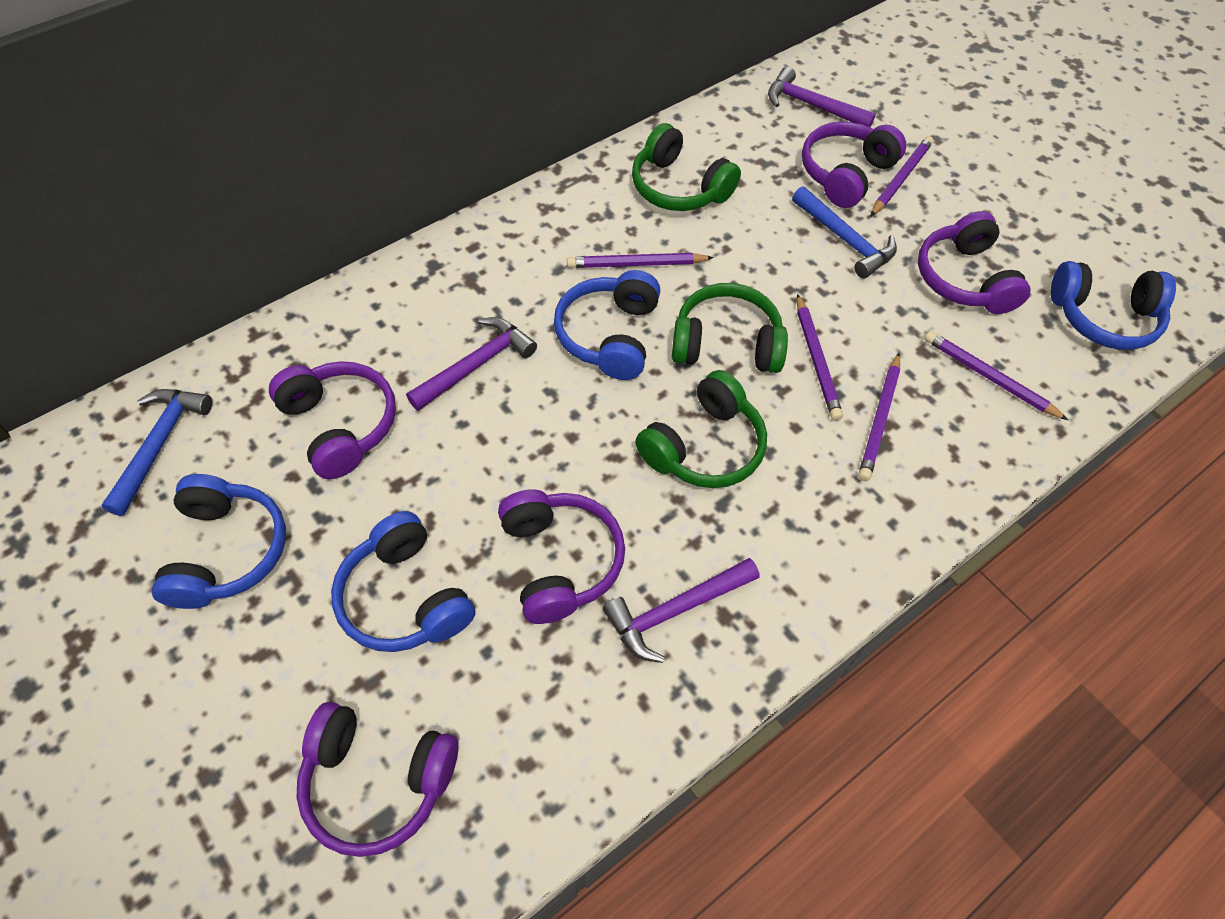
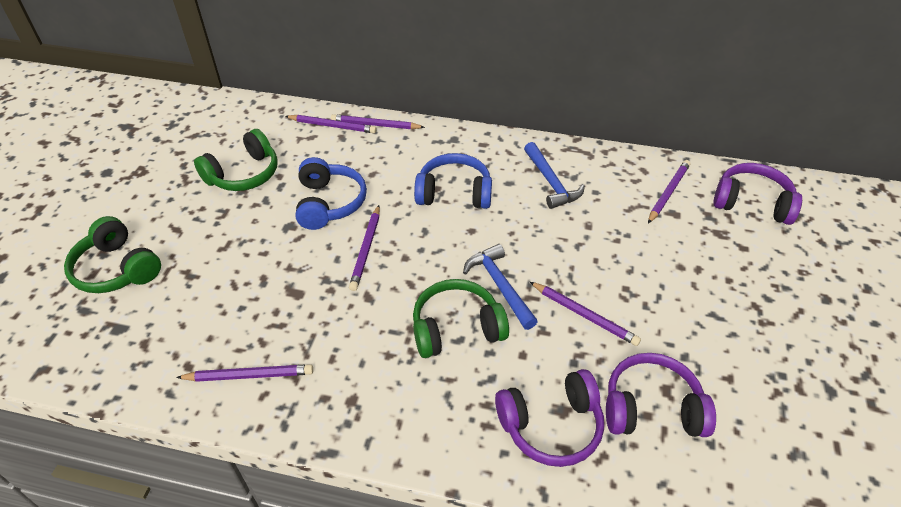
blue headphones: [152,474,286,609] [331,511,475,652] [554,270,660,380] [1051,261,1176,350] = 4 -> [296,157,367,230] [414,153,492,209] = 2
purple hammer: [406,317,537,411] [603,558,760,663] [768,67,876,127] = 3 -> none = 0
purple headphones: [269,361,396,479] [296,702,458,857] [498,489,625,624] [802,121,906,208] [918,211,1030,314] = 5 -> [495,369,604,467] [606,353,716,437] [713,163,802,225] = 3
purple pencil: [567,253,714,268] [797,294,843,421] [858,353,900,481] [870,136,933,217] [924,331,1068,420] = 5 -> [176,364,313,382] [285,115,377,133] [331,114,425,129] [349,205,380,291] [530,282,641,346] [648,160,690,224] = 6

